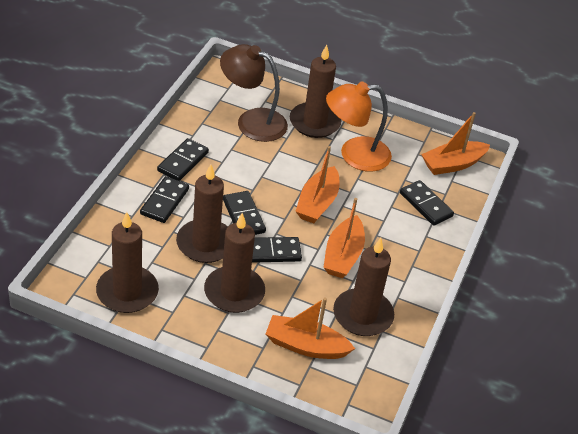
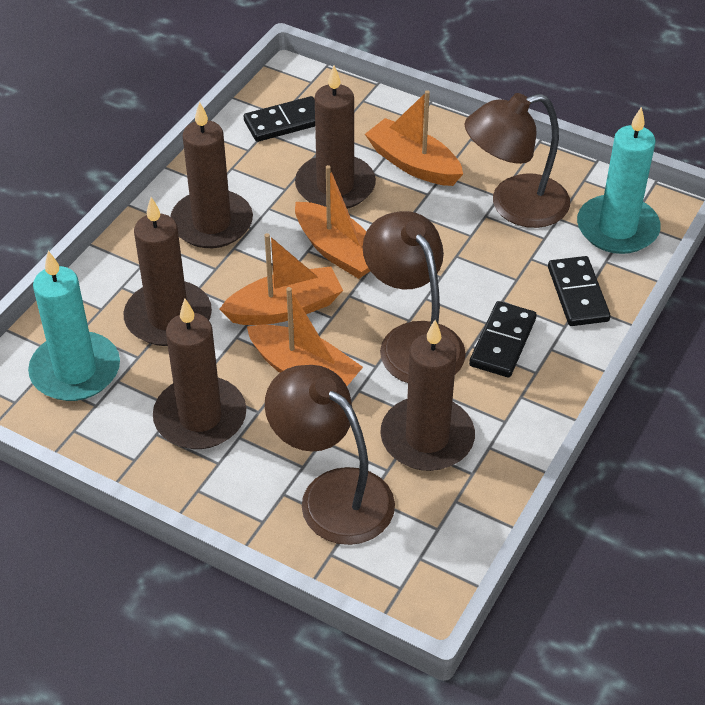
black domino: [140,176,189,223] [157,138,209,181] [223,191,266,235] [252,237,302,262] [400,180,454,226] = 5 -> [244,96,315,142] [469,301,537,378] [548,256,611,326] = 3
brown lamp: [220,44,288,142] = 1 -> [265,365,395,545] [363,211,466,383] [465,93,570,228] = 3
orange lamp: [326,81,392,172] = 1 -> none = 0
turquoise candle: none = 0 -> [28,251,120,401] [577,107,661,254] = 2

